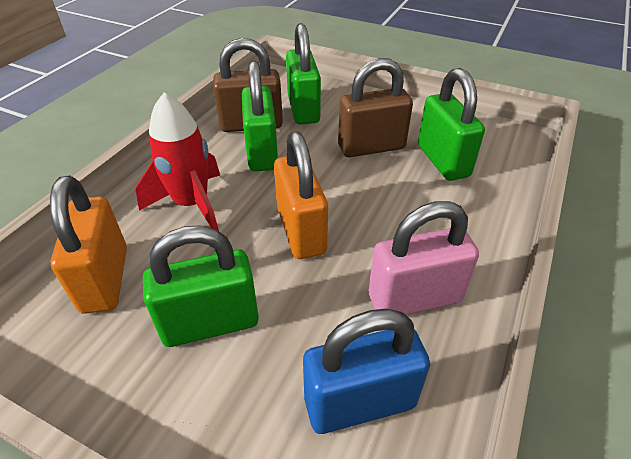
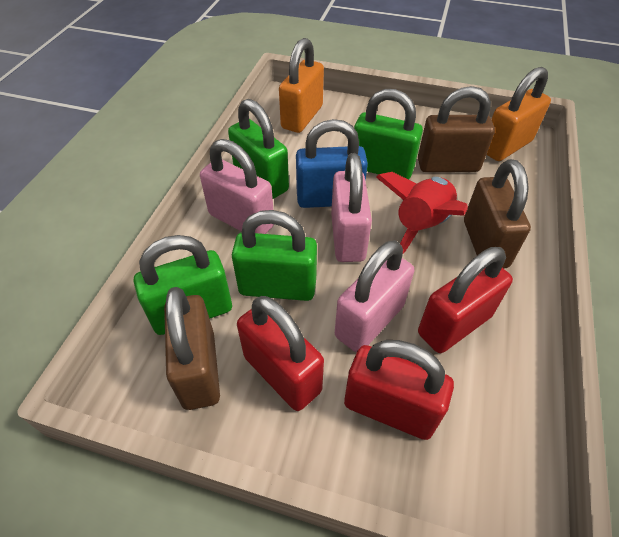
brown padlock: [213,38,283,132] [338,58,413,157] = 2 -> [164,287,220,410] [418,86,495,172] [464,159,531,269] = 3
pink padlock: [369,201,479,315] = 1 -> [200,139,274,234] [331,153,372,262] [335,240,414,353] = 3
red padlock: none = 0 -> [237,296,324,411] [344,340,454,440] [418,247,513,353] = 3

